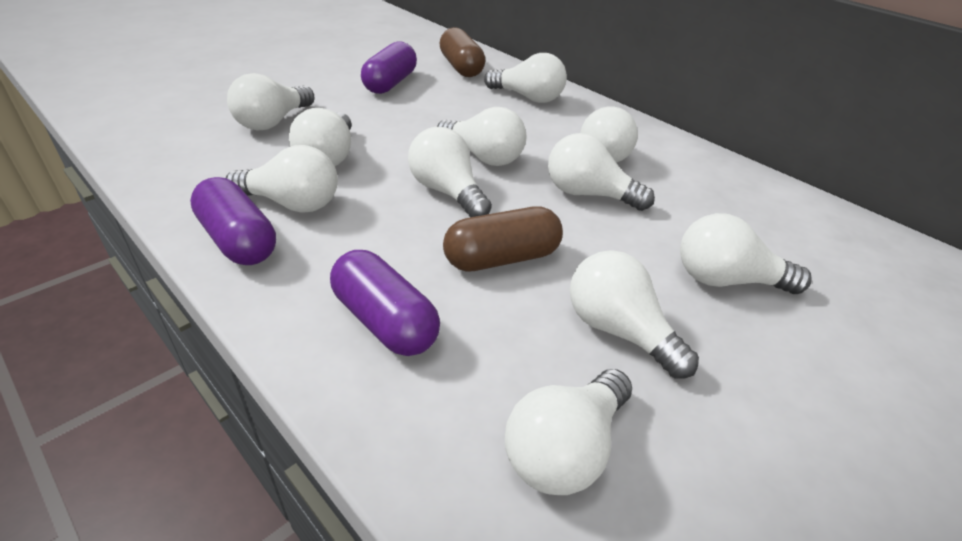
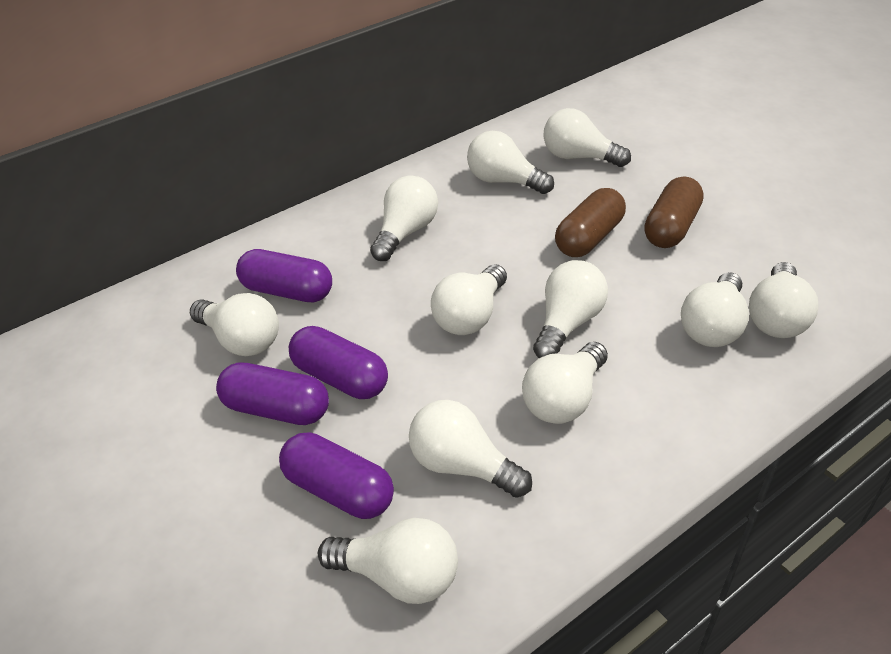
purple capsule: [190,177,276,265] [330,250,440,356] [361,41,417,94] = 3 -> [216,363,329,425] [236,249,332,302] [279,432,394,519] [289,326,388,399] = 4

